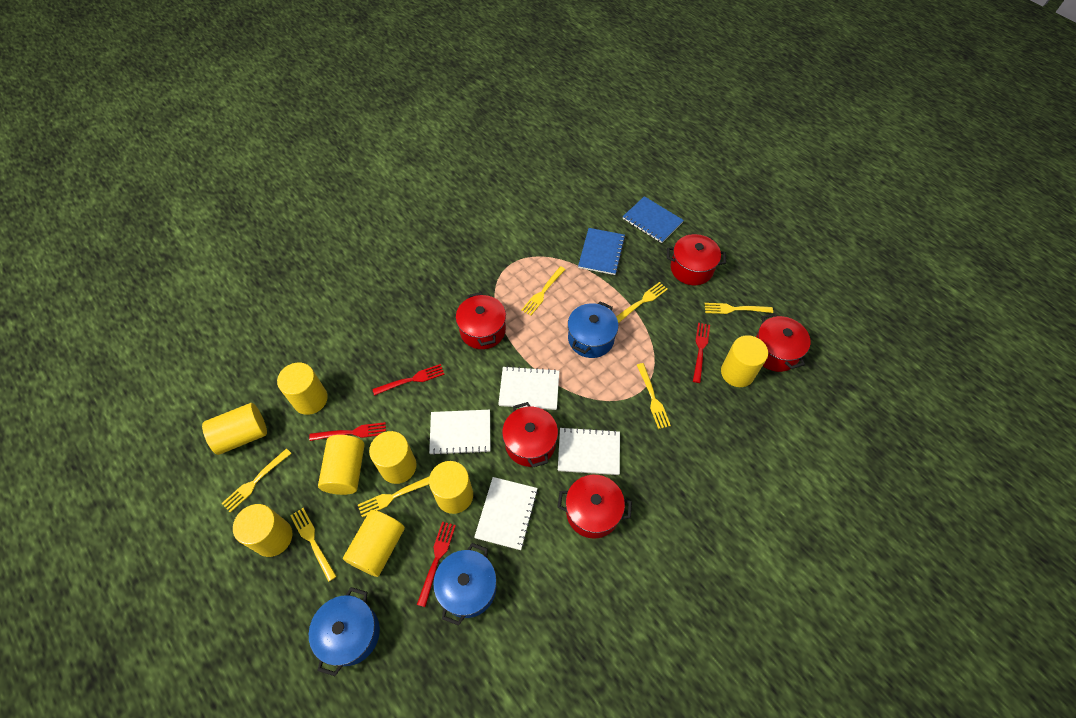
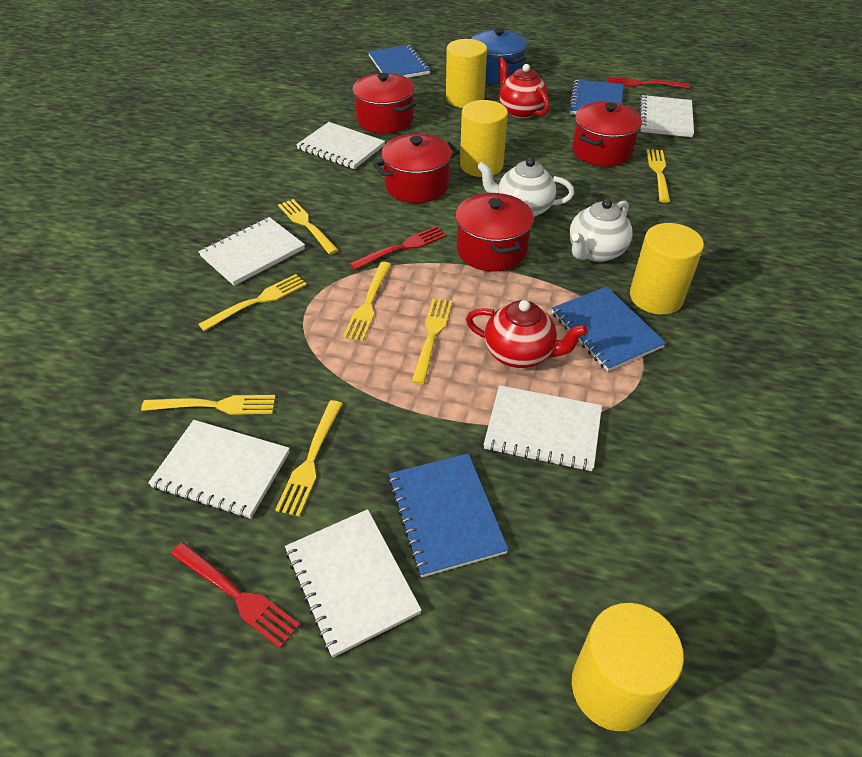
blue notebook: [578,228,626,275] [623,196,684,243] = 2 -> [368,45,430,78] [388,453,509,577] [551,286,666,372] [569,79,623,115] = 4
blue pot: [309,587,380,676] [433,543,497,626] [568,301,618,358] = 3 -> [471,28,527,84] = 1
red fork: [309,422,386,441] [372,364,445,396] [417,522,456,607] [693,323,710,383] = 4 -> [171,542,300,649] [350,226,447,270] [608,77,690,89] = 3
red pot: [456,292,506,349] [502,402,558,467] [558,475,632,539] [667,234,726,285] [756,313,810,372] = 5 -> [352,73,416,134] [373,134,459,203] [455,193,534,271] [572,102,642,167] = 4
red teapot: none = 0 -> [466,300,588,368] [498,58,550,119] = 2
white notebook: [429,410,490,455] [474,477,538,550] [498,366,559,410] [558,427,620,475] = 4 -> [148,420,290,519] [198,217,305,286] [285,509,422,658] [296,122,385,169] [484,385,602,471] [639,95,694,137] = 6
white teapot: none = 0 -> [477,157,574,217] [569,199,633,262] = 2
yellow cylinder: [202,403,267,455] [233,504,292,557] [277,363,328,415] [318,435,364,495] [343,510,405,577] [369,431,417,484] [429,461,473,514] [721,335,768,387] = 8 -> [446,39,487,108] [460,100,508,177] [572,603,684,731] [630,223,704,315] = 4

